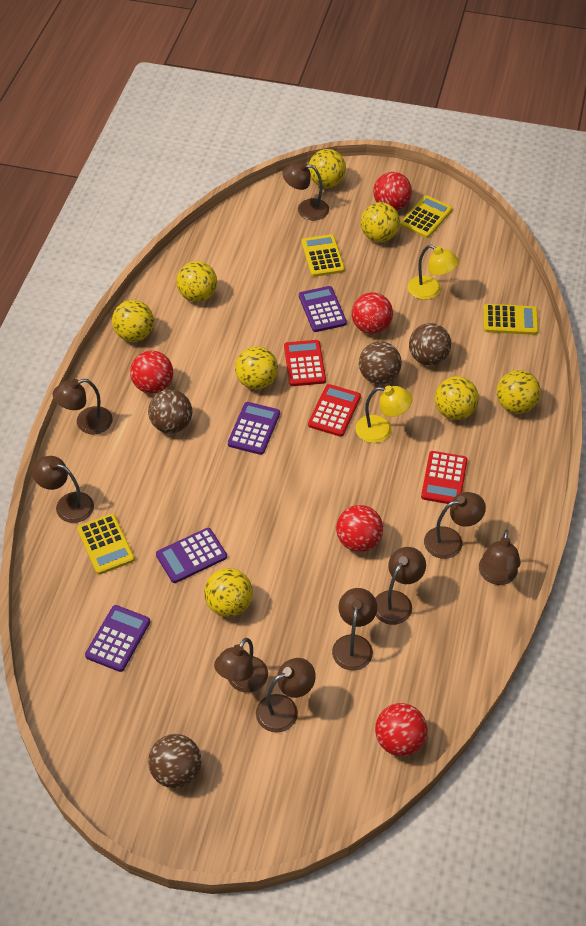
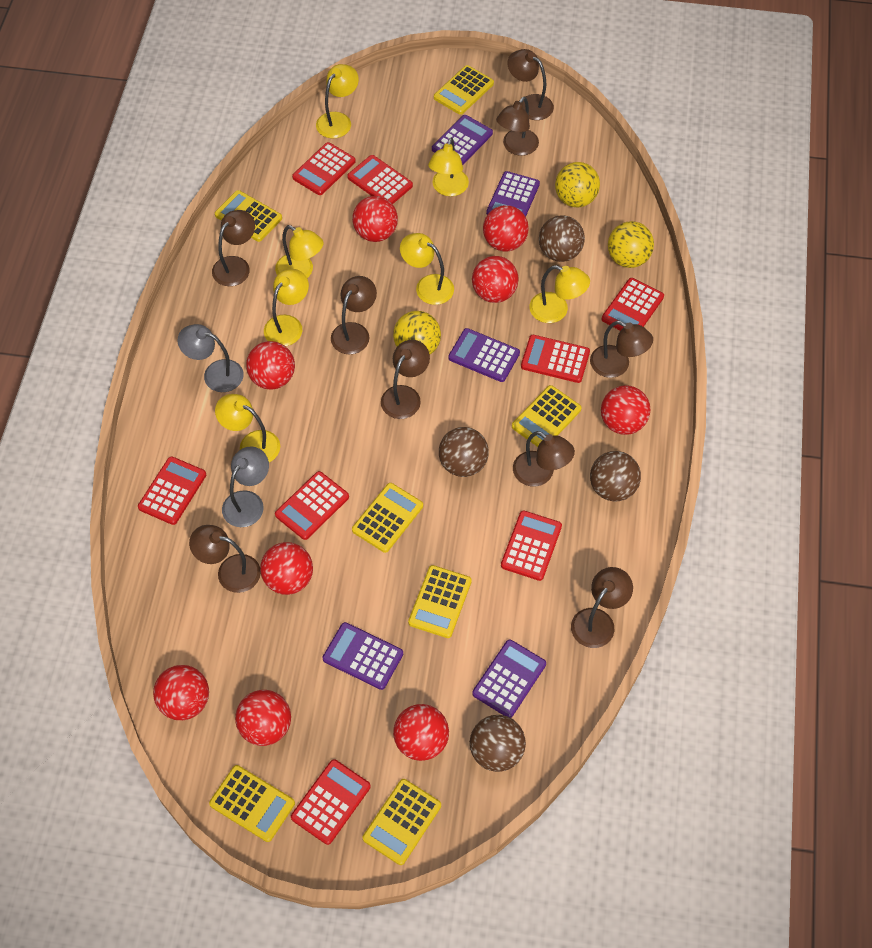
grey lamp: none = 0 -> [178,324,244,392] [222,446,269,527] = 2
purple calculator: [85,605,150,672] [156,528,227,583] [228,402,280,455] [299,286,347,332] = 4 -> [323,622,403,690] [432,115,493,165] [448,328,520,382] [472,640,546,718] [486,171,540,217] = 5
red ball: [130,351,173,394] [336,505,383,552] [352,292,393,334] [373,172,412,210] [375,703,427,756] = 5 -> [153,665,209,720] [235,690,291,746] [246,341,295,390] [260,542,313,595] [352,196,398,242] [393,704,449,761] [472,256,518,303] [483,205,529,251] [601,385,650,435] = 9
red calculator: [284,340,326,386] [308,384,361,437] [421,451,468,504] = 3 -> [138,457,206,525] [275,471,349,540] [291,759,371,845] [292,142,356,195] [347,155,413,204] [501,510,562,581] [521,335,590,383] [601,278,664,331] = 8
yellow ball: [112,300,154,342] [176,261,217,302] [204,568,253,617] [235,346,278,390] [308,149,346,188] [361,202,400,242] [435,376,479,420] [497,370,541,414] = 8 -> [393,311,441,354] [555,162,600,208] [608,221,654,268] = 3
yellow calculator: [77,514,135,575] [301,234,345,277] [400,195,453,238] [483,304,539,335] = 4 -> [209,765,295,842] [215,190,282,242] [352,483,423,553] [363,779,441,865] [408,565,472,638] [434,65,494,115] [512,385,582,447] = 7
yellow lamp: [355,386,412,443] [407,245,459,300] = 2 -> [215,394,280,463] [264,269,309,346] [275,225,324,278] [316,64,359,138] [400,233,454,305] [428,138,469,196] [529,265,590,323] = 7

